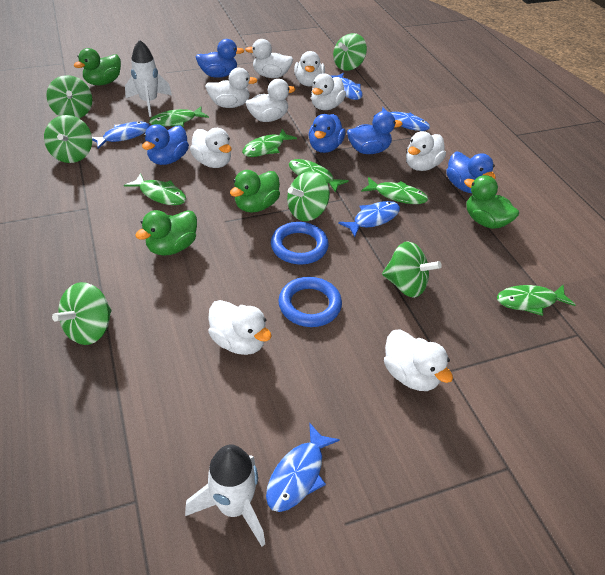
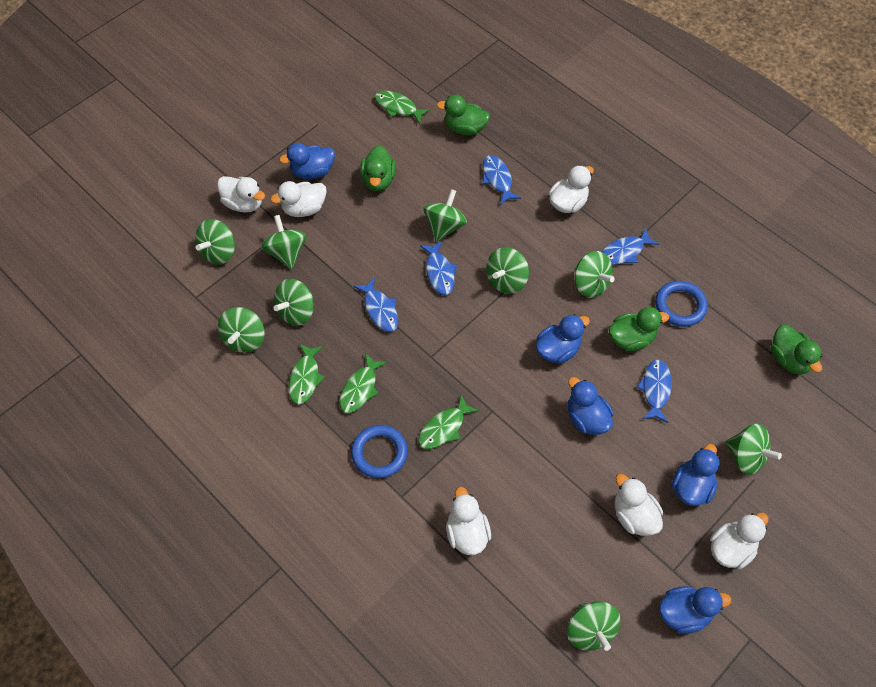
green fish: [124,173,186,205] [149,106,209,127] [242,129,297,157] [289,159,349,193] [361,177,428,204] [497,285,576,316] = 6 -> [288,343,325,405] [340,353,387,413] [375,91,430,124] [418,395,479,449] = 4
green spinning top: [44,115,92,163] [46,75,92,118] [52,282,112,345] [287,171,330,221] [333,33,367,71] [382,241,442,298] = 6 -> [195,219,235,265] [218,307,265,353] [261,215,306,269] [274,279,314,326] [424,189,467,242] [486,247,529,294] [567,601,620,651] [574,251,615,298] [725,424,782,475] = 9
white duck: [190,128,232,168] [205,68,258,108] [208,300,272,355] [245,39,293,78] [245,79,296,122] [294,51,325,86] [311,73,346,110] [384,329,453,391] [406,131,446,171] = 9 -> [217,176,265,212] [270,181,327,217] [446,487,491,555] [549,165,594,213] [615,474,663,536] [710,513,769,569] = 6
white rocket: [125,40,172,117] [185,445,265,547] = 2 -> none = 0

